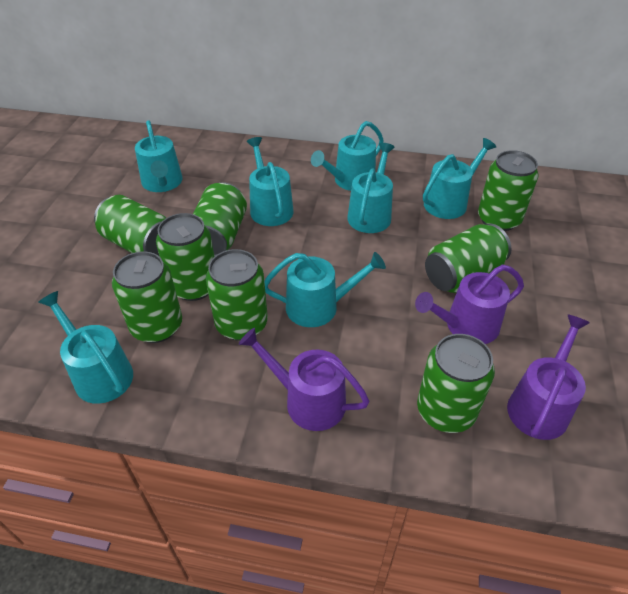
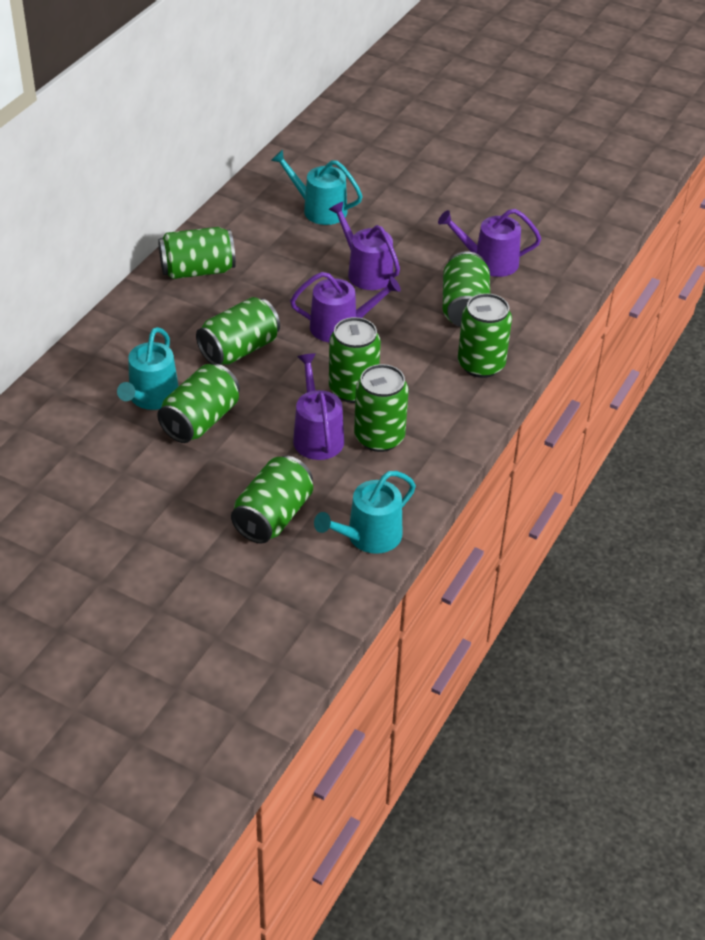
purple watering can: [239,328,370,431] [415,265,524,344] [507,314,590,440] = 3 -> [290,272,401,343] [293,353,344,460] [328,202,400,290] [438,209,541,277] = 4
turquoise watering can: [38,291,133,404] [135,120,183,192] [247,137,294,226] [264,252,386,327] [311,121,384,191] [347,143,395,233] [423,138,496,219] = 7 -> [117,327,179,410] [271,149,363,225] [314,471,416,554] = 3

